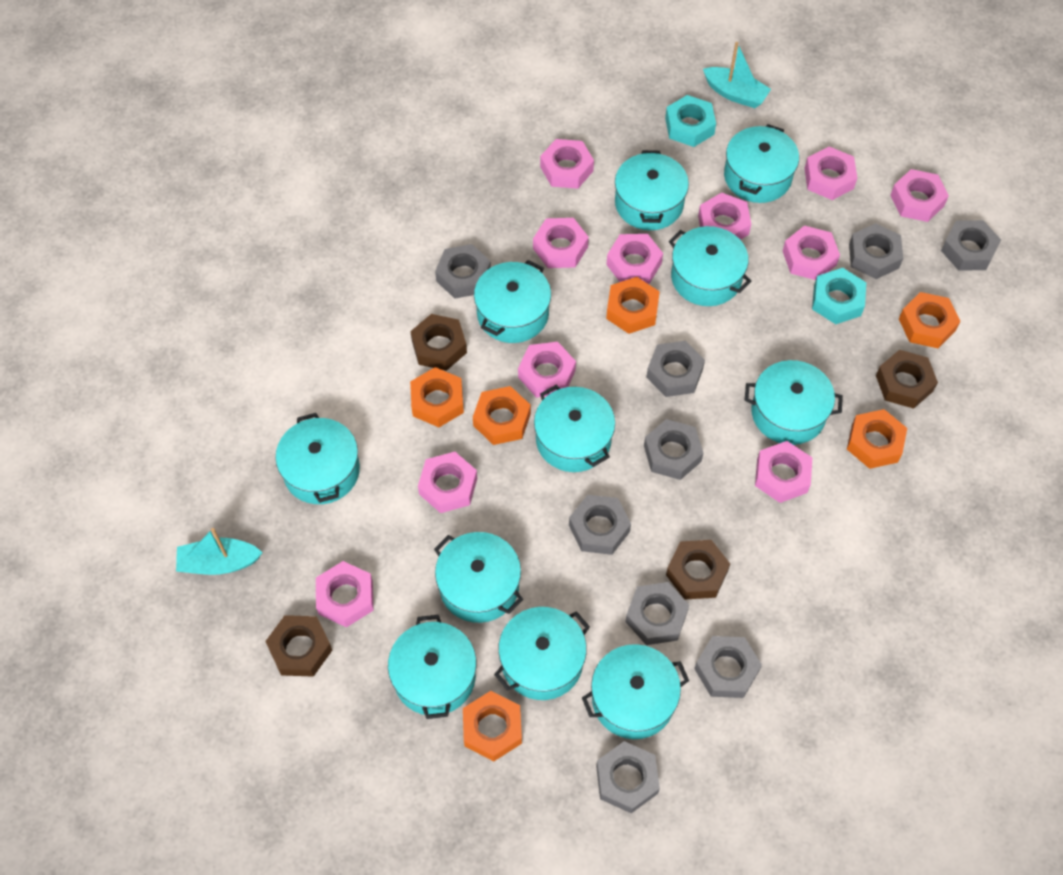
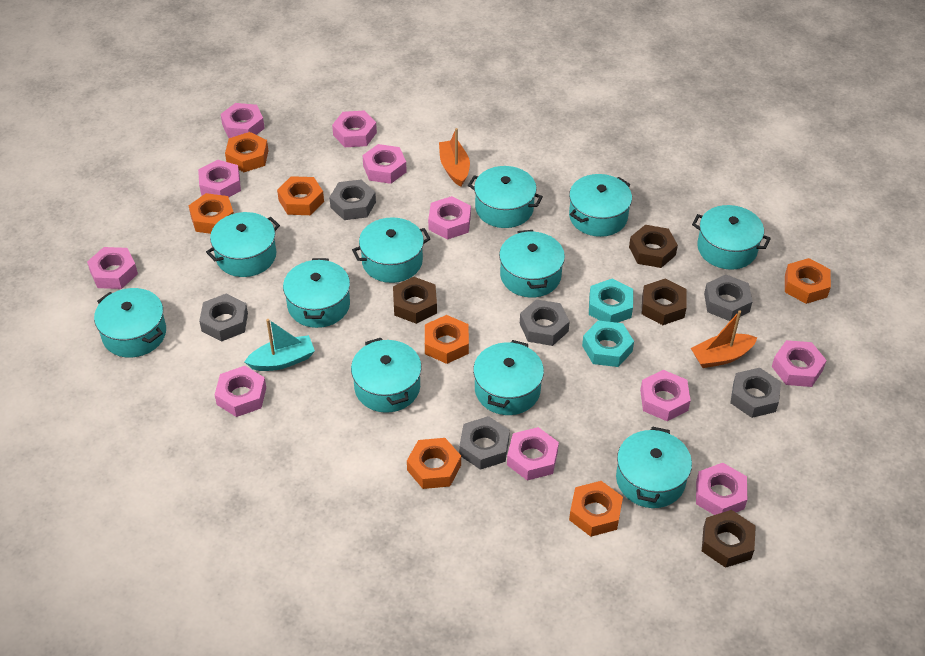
grey nut: [435,244,491,299] [569,495,631,555] [596,741,660,813] [625,582,689,645] [644,419,704,480] [646,341,705,397] [694,636,762,698] [849,223,903,279] [941,220,1001,271] = 9 -> [199,294,248,342] [329,180,376,220] [459,416,510,470] [520,299,570,346] [704,275,753,321] [730,368,781,418] = 6
orange boat: none = 0 -> [439,128,470,187] [691,310,757,368] = 2
orange nut: [410,367,464,427] [463,691,522,761] [473,386,531,445] [606,277,660,334] [847,409,907,469] [899,292,960,348] = 6 -> [188,193,234,234] [225,132,269,172] [277,176,324,215] [407,438,461,489] [425,315,469,364] [569,481,623,537] [785,258,831,304] = 7
turquoise boat: [176,528,263,575] [703,42,771,108] = 2 -> [244,319,315,371] = 1

